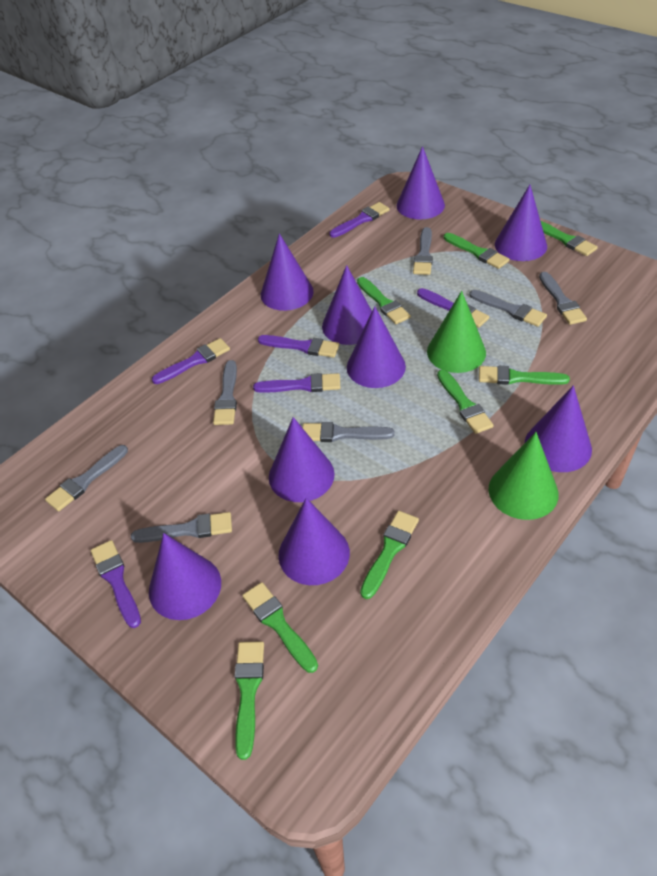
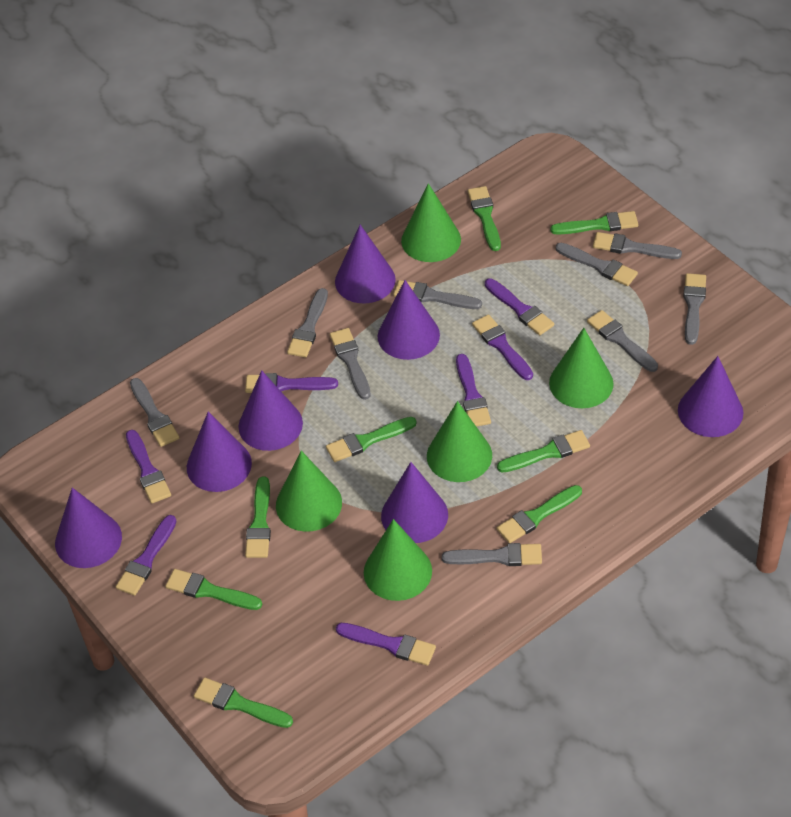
green cone: [427,291,486,373] [488,432,559,520] = 2 -> [276,451,342,532] [364,519,432,601] [401,183,461,262] [427,401,492,482] [549,328,614,408] = 5
grey brush: [45,445,128,512] [131,512,232,543] [213,360,237,425] [302,422,394,442] [413,227,433,275] [469,290,547,327] [539,272,587,325] = 7 -> [130,378,179,447] [287,288,328,358] [330,328,371,400] [393,280,482,309] [442,543,542,566] [556,243,638,286] [587,310,658,372] [593,232,682,259] [683,273,706,345] = 9
purple brush: [91,540,141,628] [152,338,230,384] [253,373,340,393] [258,335,340,358] [330,202,390,238] [417,288,489,328] = 6 -> [116,515,177,596] [126,430,171,503] [245,373,338,393] [336,623,436,666] [456,354,491,427] [472,314,533,380] [485,278,554,335] = 7
purple cone: [149,533,221,620] [261,233,314,311] [269,417,335,502] [278,498,350,585] [322,265,372,345] [347,306,406,388] [396,146,445,220] [495,185,547,261] [525,385,592,472] = 9 -> [55,487,122,568] [187,411,252,492] [239,370,303,451] [335,225,396,303] [378,280,440,360] [381,462,448,543] [678,356,743,437] = 7

